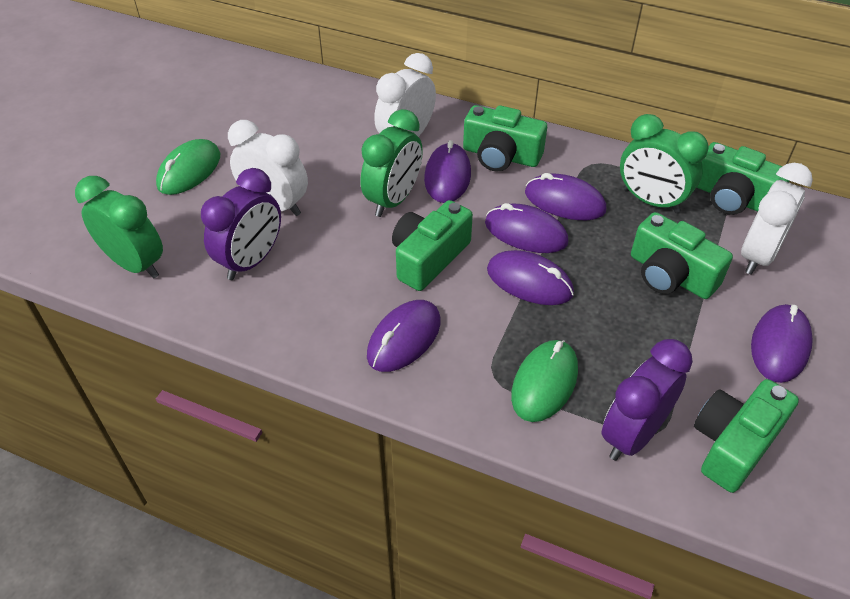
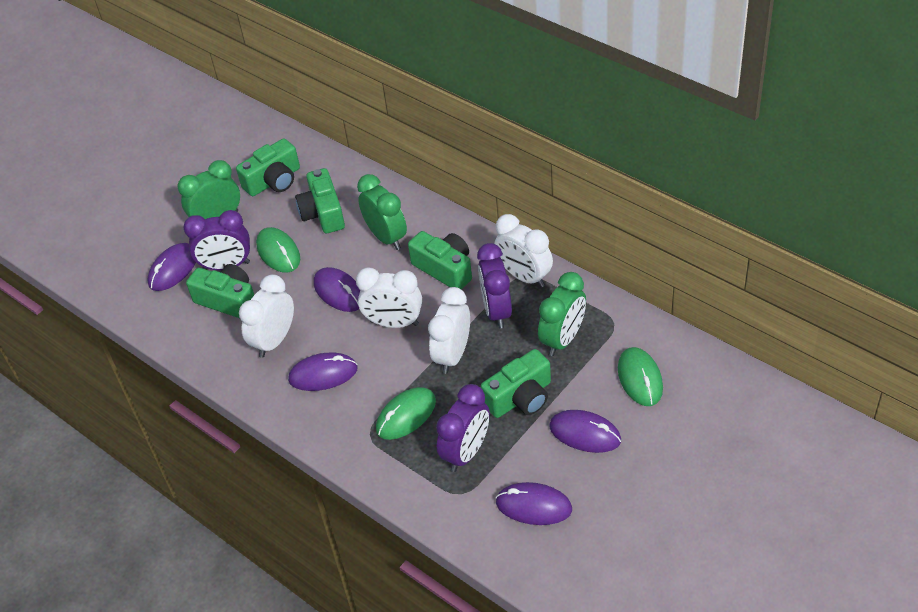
green mouse: [156,139,220,195] [511,340,578,422] = 2 -> [256,227,300,273] [376,387,436,440] [618,347,663,406] = 3
purple clock: [201,168,281,280] [602,339,693,461] = 2 -> [183,210,250,271] [436,384,490,472] [477,243,512,328] = 3
purple mouse: [367,300,441,372] [424,140,471,203] [485,203,568,253] [487,250,574,305] [525,173,606,220] [751,304,813,383] = 6 -> [148,243,196,291] [288,353,358,391] [314,267,360,312] [495,482,572,525] [549,410,621,453] = 5
white clock: [228,120,308,216] [374,53,436,137] [741,163,813,275] = 3 -> [239,274,294,358] [356,267,422,328] [428,287,470,374] [494,214,553,287] = 4

